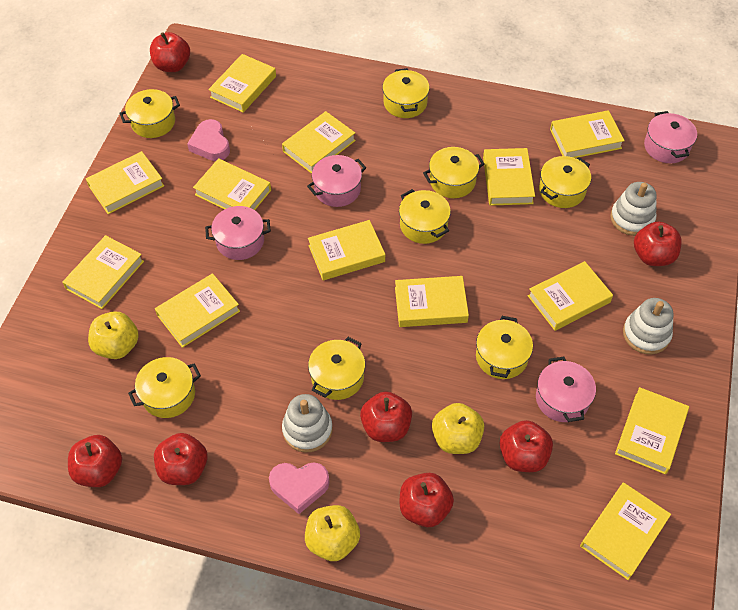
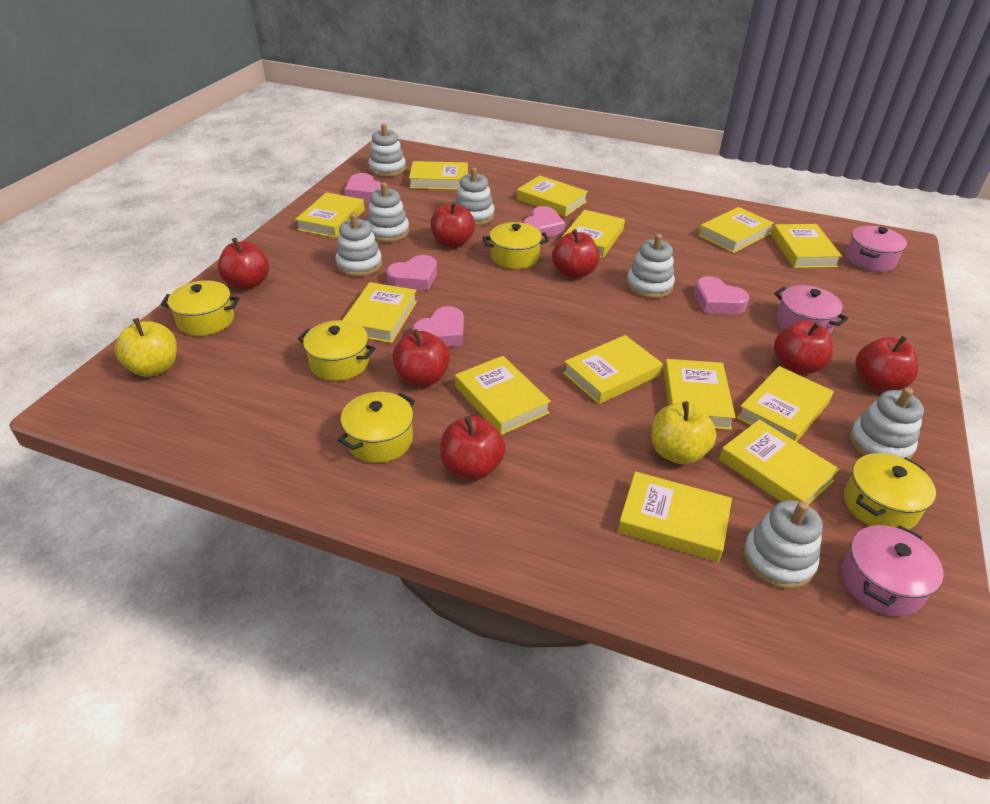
pink heart: [187,119,230,161] [269,462,330,514] = 2 -> [344,173,381,202] [386,255,437,291] [412,306,464,347] [523,206,565,238] [694,276,749,314] = 5
pink pot: [205,206,271,260] [307,155,366,207] [536,356,596,422] [644,111,697,163] = 4 -> [774,285,848,334] [841,525,944,616] [846,226,907,272] = 3
white stacking toy: [282,394,333,453] [610,182,657,236] [623,298,673,354] = 3 -> [335,213,382,277] [367,182,409,242] [368,123,406,177] [455,168,494,226] [626,234,675,299] [743,500,823,589] [849,387,924,460] = 7
yellow apple: [88,311,139,359] [305,505,360,561] [432,403,484,454] = 3 -> [115,318,177,377] [651,401,717,465] = 2
yellow pot: [119,89,180,138] [128,357,201,418] [308,337,365,400] [382,68,430,118] [399,189,451,244] [423,147,485,198] [476,316,533,379] [539,156,591,208] = 8 -> [161,280,240,336] [298,320,376,381] [338,392,415,463] [483,222,549,269] [844,453,936,530] = 5

